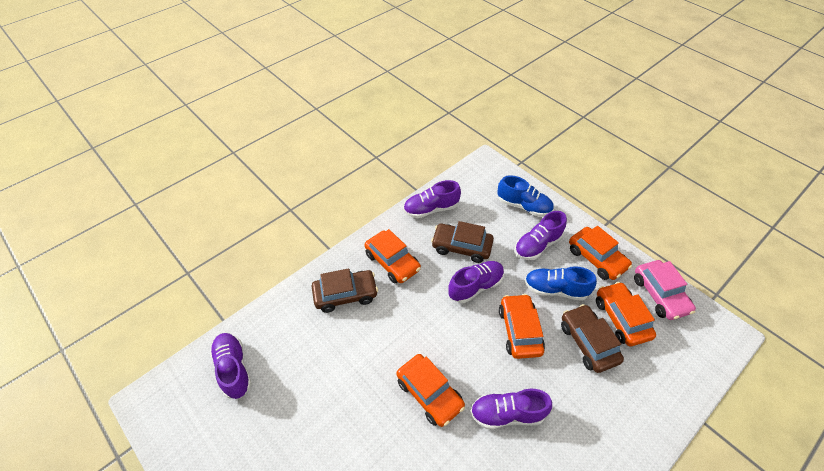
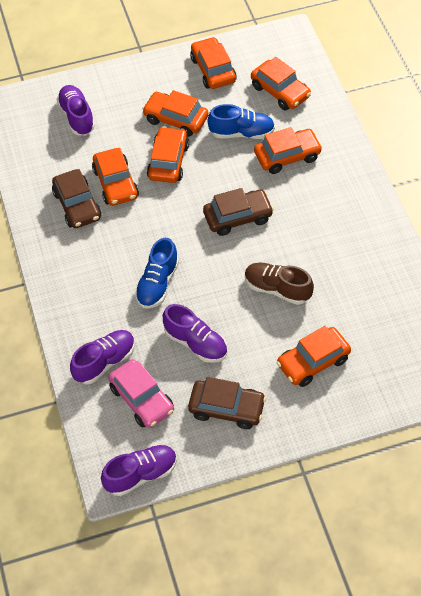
brown shoe: none = 0 -> [245,263,314,305] = 1
orange car: [365,229,421,284] [396,354,465,427] [499,294,545,359] [569,226,632,280] [596,282,656,346] = 5 -> [92,148,139,206] [142,90,209,137] [147,126,189,183] [190,37,237,89] [251,57,311,111] [254,127,322,174] [277,326,351,387] = 7
purple shoe: [210,333,252,399] [403,180,461,218] [448,261,504,303] [470,389,552,429] [515,211,567,260] = 5 -> [57,85,95,135] [70,330,135,384] [101,445,177,496] [163,304,227,363] = 4

